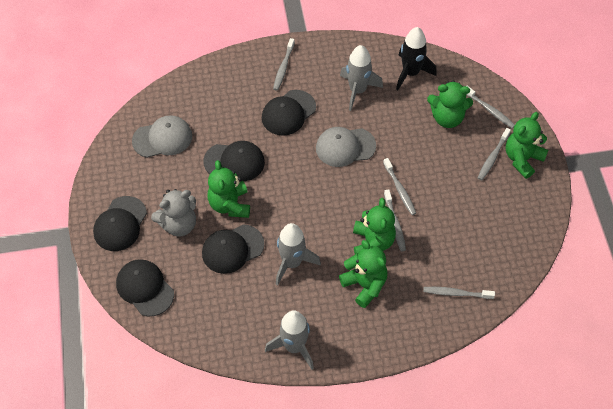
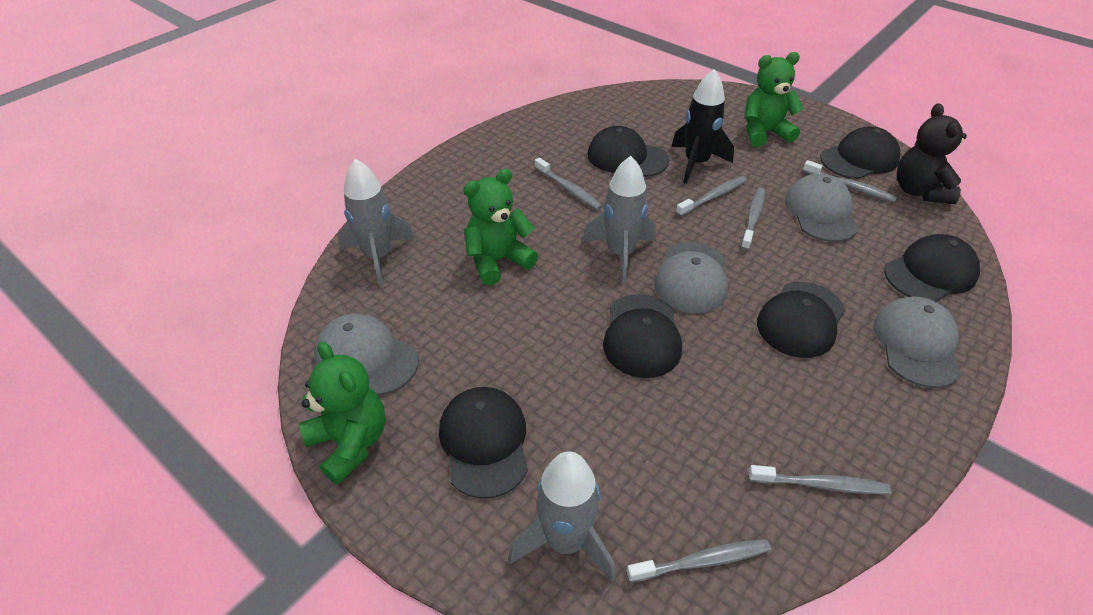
black cap: [93,196,147,251] [116,259,174,316] [202,224,264,274] [203,141,265,181] [262,90,316,136] = 5 -> [439,387,528,499] [588,126,669,177] [603,294,682,378] [757,282,846,358] [820,126,901,179] [884,234,980,302] = 6
black teddy bear: none = 0 -> [897,103,967,204] = 1
green teddy bear: [208,160,250,218] [339,240,388,308] [353,198,396,254] [427,81,473,128] [506,112,548,179] = 5 -> [299,341,385,484] [463,169,538,285] [745,52,804,147] = 3
grey cap: [132,115,192,158] [316,127,376,167] = 2 -> [314,313,418,395] [654,242,728,313] [785,174,859,242] [874,296,961,388] = 4
grey teddy bear: [151,189,196,237] = 1 -> none = 0

